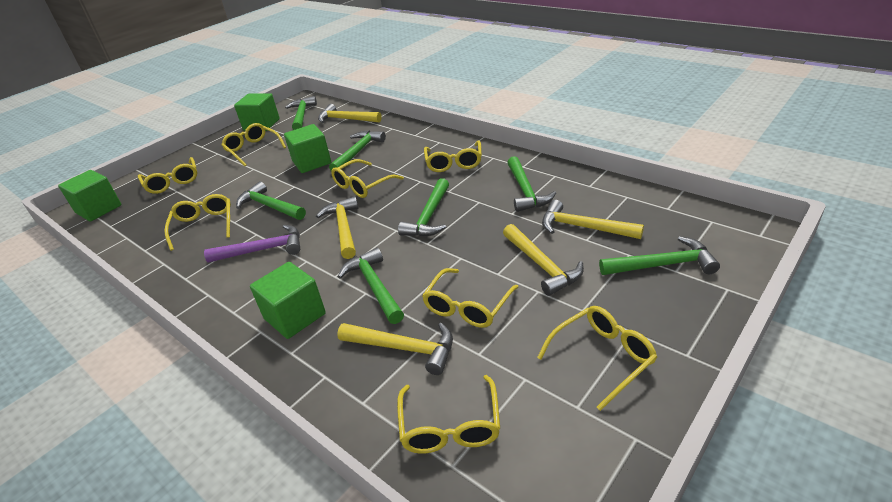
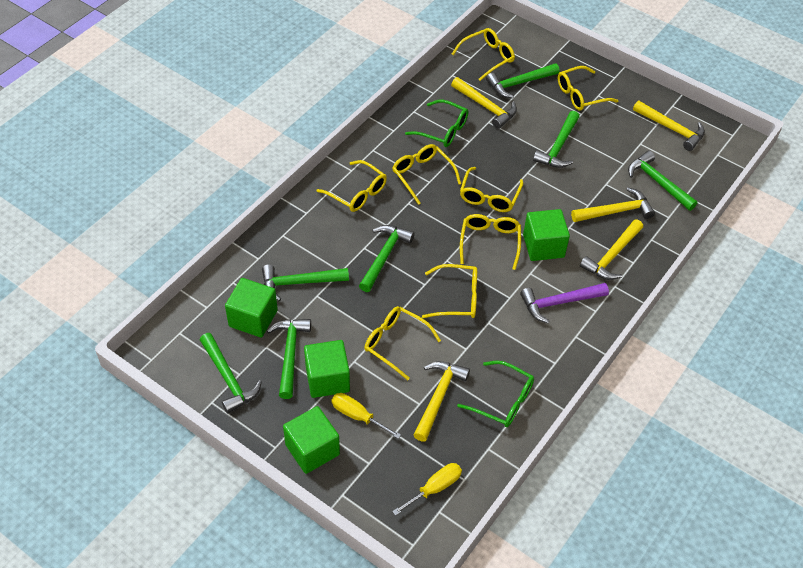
green glasses: none = 0 -> [405,100,468,147] [457,360,534,427] = 2
yellow screwdriver: none = 0 -> [332,393,401,439] [392,463,462,516] = 2

